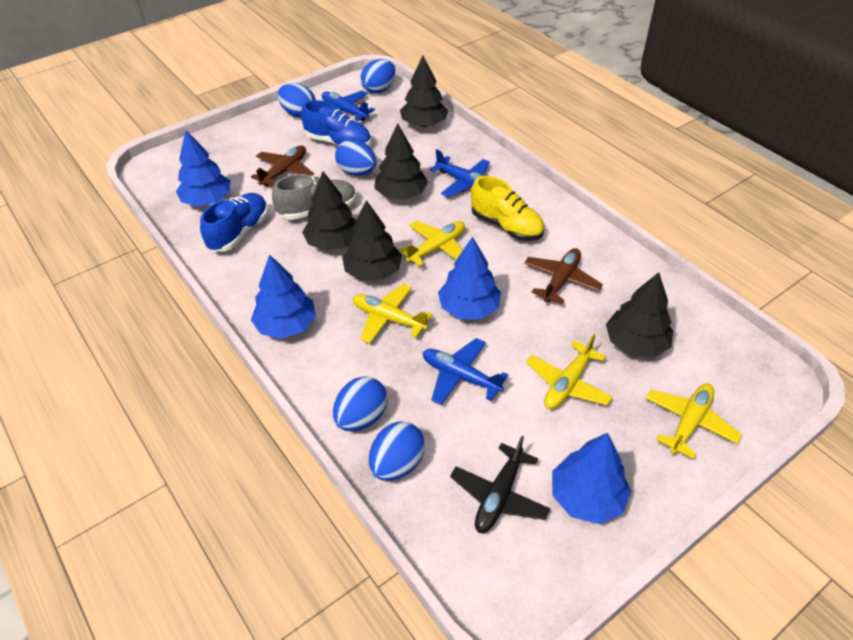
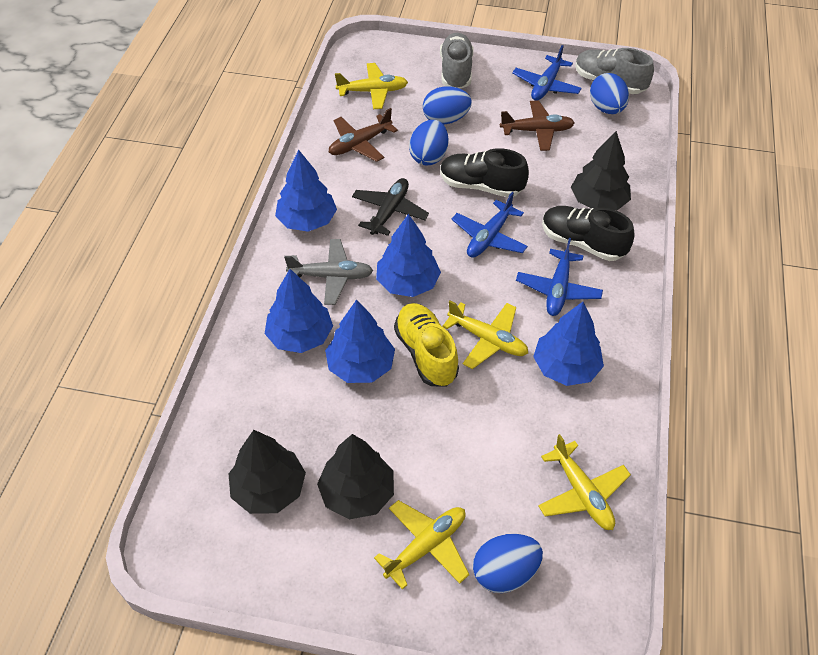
black shoe: none = 0 -> [440,148,529,197] [542,206,635,261] = 2
black tree: [302,171,356,251] [342,200,402,281] [374,124,428,200] [400,56,448,127] [606,272,673,358] = 5 -> [229,430,306,514] [317,434,394,519] [571,131,631,210] = 3
blue egg: [278,83,316,118] [333,376,388,431] [335,139,377,176] [360,59,395,94] [369,421,425,481] = 5 -> [409,120,448,165] [423,86,472,125] [473,534,543,593] [590,73,629,114] = 4
blue shoe: [200,193,268,251] [301,100,371,146] = 2 -> none = 0
blue tree: [176,130,230,206] [251,254,316,339] [438,237,501,319] [552,433,631,524] = 4 -> [265,269,333,353] [275,150,337,232] [325,299,395,383] [376,214,441,297] [533,302,604,386] = 5
grey plane: none = 0 -> [284,239,373,305] = 1
grey shoe: [272,174,357,220] = 1 -> [440,33,473,89] [575,48,654,94] = 2

